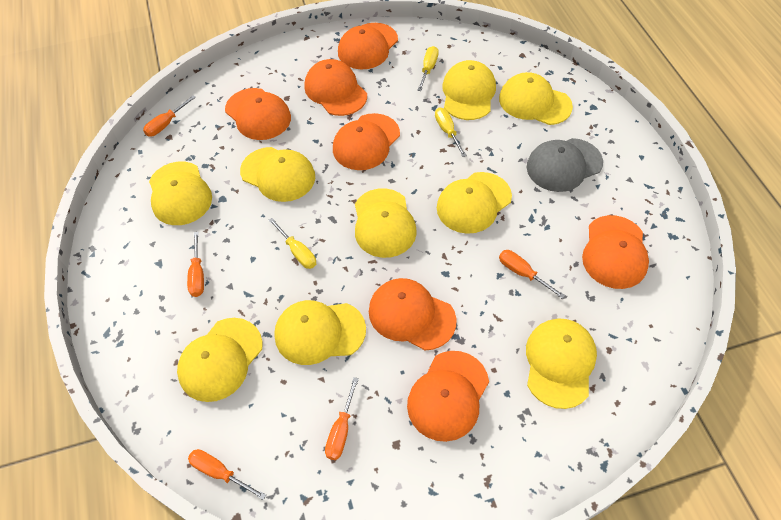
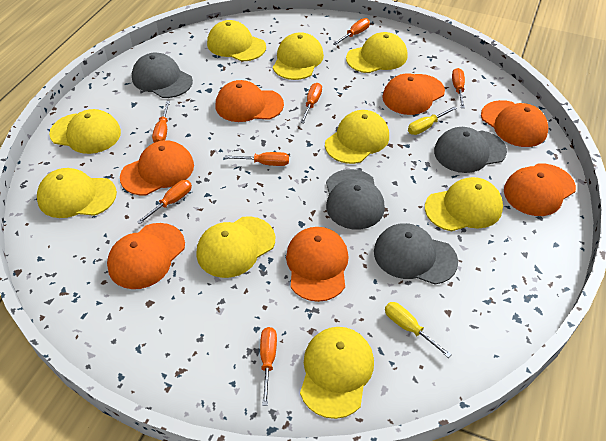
grey cap: [527,138,603,192] = 1 -> [132,53,193,98] [326,169,385,229] [374,223,458,285] [434,127,507,173] = 4
orange screwdriver: [143,95,196,136] [187,232,204,297] [188,449,266,500] [325,377,359,460] [499,250,565,299] = 5 -> [137,180,192,224] [152,101,170,143] [224,152,289,166] [260,327,277,406] [300,83,322,123] [333,18,370,46] [452,68,465,108] = 7
yellow screwdriver: [269,218,316,269] [417,46,439,91] [435,108,467,157] = 3 -> [385,302,452,358] [408,106,457,135] = 2

